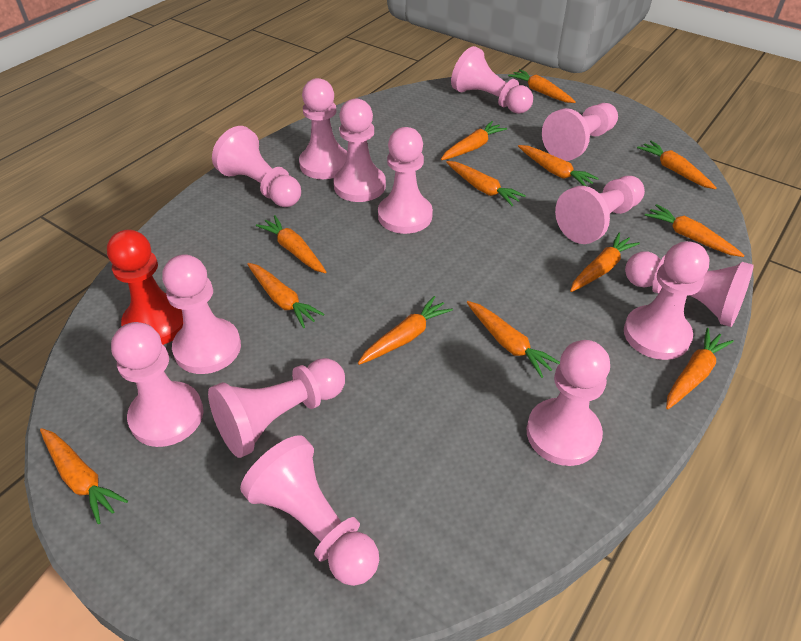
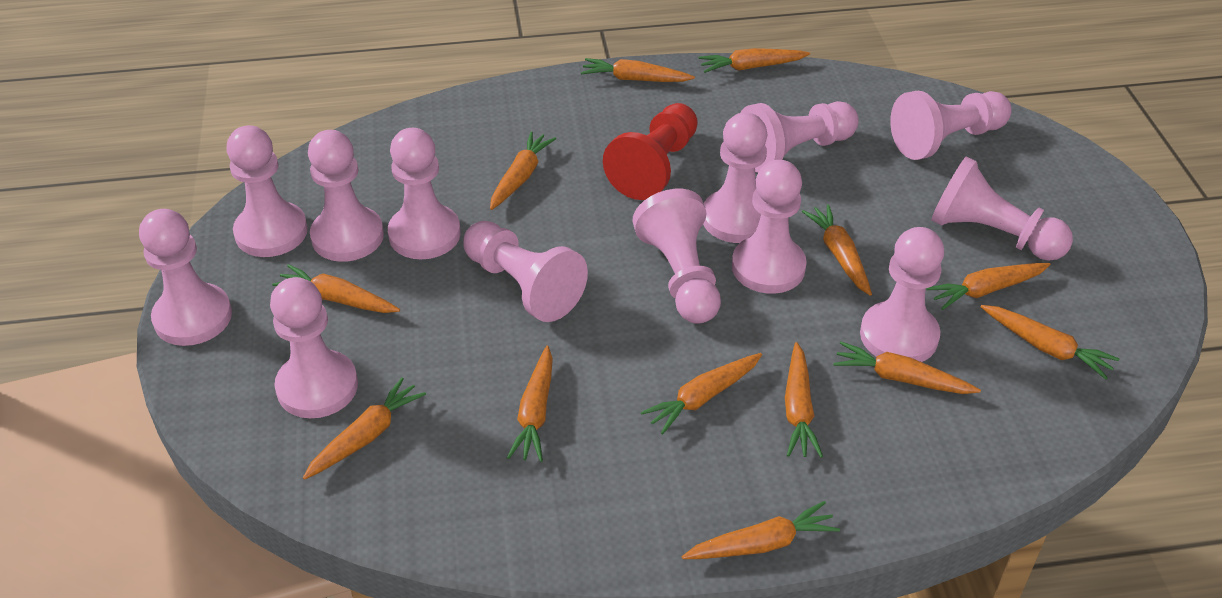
pink pawn: [111,322,203,447] [162,254,241,374] [208,358,345,458] [212,126,301,207] [240,436,379,586] [299,78,347,179] [334,99,386,202] [378,127,433,234] [451,46,533,114] [527,340,610,466] [542,103,618,161] [555,176,645,244] [624,241,710,360] [625,251,754,327] = 14 -> [139,209,232,346] [226,125,308,257] [270,277,358,418] [308,130,384,262] [388,128,461,259] [463,221,588,322] [632,189,721,324] [703,112,767,243] [732,160,807,294] [740,101,859,172] [860,227,944,362] [890,91,1012,160] [931,156,1073,261] = 13

